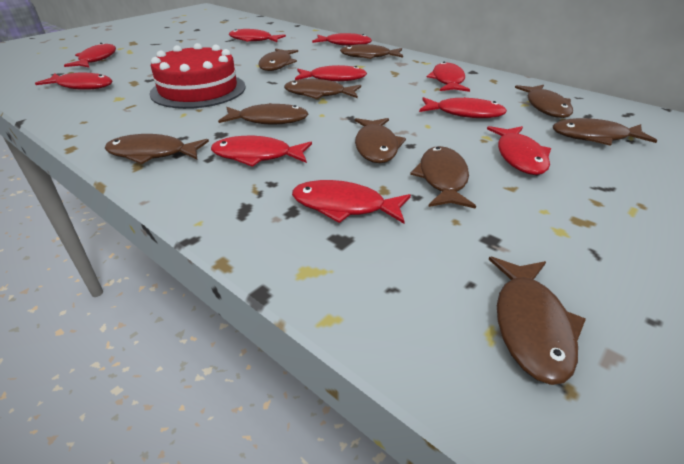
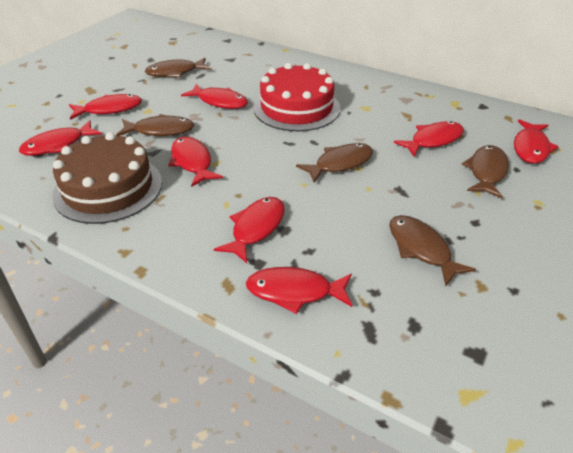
brown cake: none = 0 -> [52,132,162,224] = 1
brown fish: [105,134,209,164] [218,103,308,125] [258,48,298,71] [284,79,361,99] [340,44,403,59] [355,118,406,163] [410,146,476,209] [489,257,586,385] [515,85,573,118] [553,118,657,146] = 10 -> [116,114,194,136] [145,58,211,78] [296,143,373,183] [389,215,476,286] [462,145,509,198] = 5
red fish: [35,72,112,90] [64,43,116,68] [211,136,312,167] [229,29,286,42] [292,180,411,223] [295,65,367,81] [312,33,372,46] [419,97,507,118] [427,62,470,92] [487,126,551,175] = 10 -> [19,120,102,156] [69,94,142,120] [168,136,223,187] [181,84,248,109] [214,197,285,263] [246,267,352,314] [394,121,464,157] [514,119,559,164] = 8

